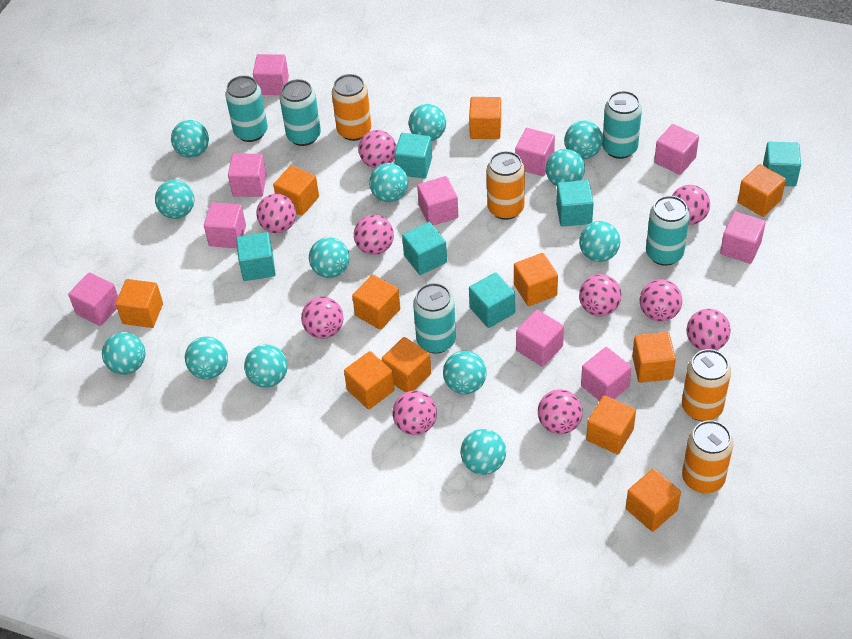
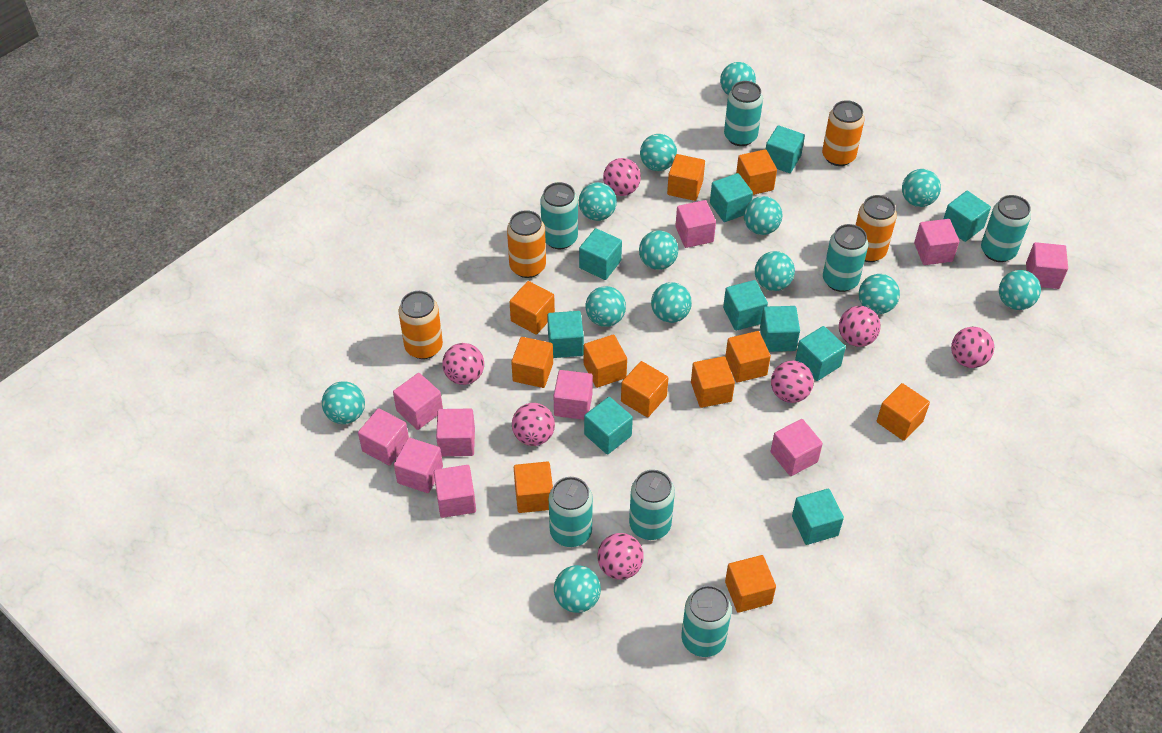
pink ball: [256,194,296,233] [301,297,344,339] [354,215,394,255] [359,130,396,168] [392,391,437,435] [538,389,583,434] [579,274,621,316] [640,279,682,322] [672,185,710,225] [687,309,731,350] = 10 -> [442,343,484,385] [512,403,555,446] [597,533,644,580] [603,158,641,196] [771,361,814,403] [839,306,881,347] [951,327,994,368] = 7
turquoise can: [225,76,268,142] [280,79,321,146] [413,283,456,354] [602,91,642,159] [646,196,690,266] = 5 -> [540,182,578,249] [549,477,593,547] [629,470,675,540] [681,585,732,657] [724,81,763,146] [823,224,868,292] [981,195,1031,262] = 7
turquoise cube: [236,232,276,281] [394,133,432,179] [402,222,447,275] [469,272,515,328] [556,180,594,227] [763,142,801,186] = 6 -> [547,311,584,358] [579,228,622,280] [584,397,633,455] [710,173,753,222] [723,280,768,331] [760,306,800,352] [766,125,805,173] [792,489,844,545] [795,326,846,381] [944,191,991,242] = 10

